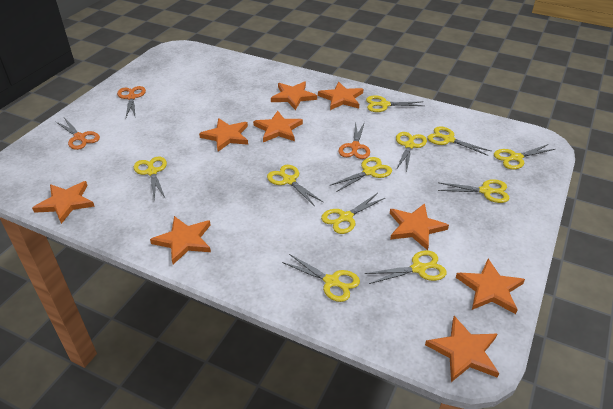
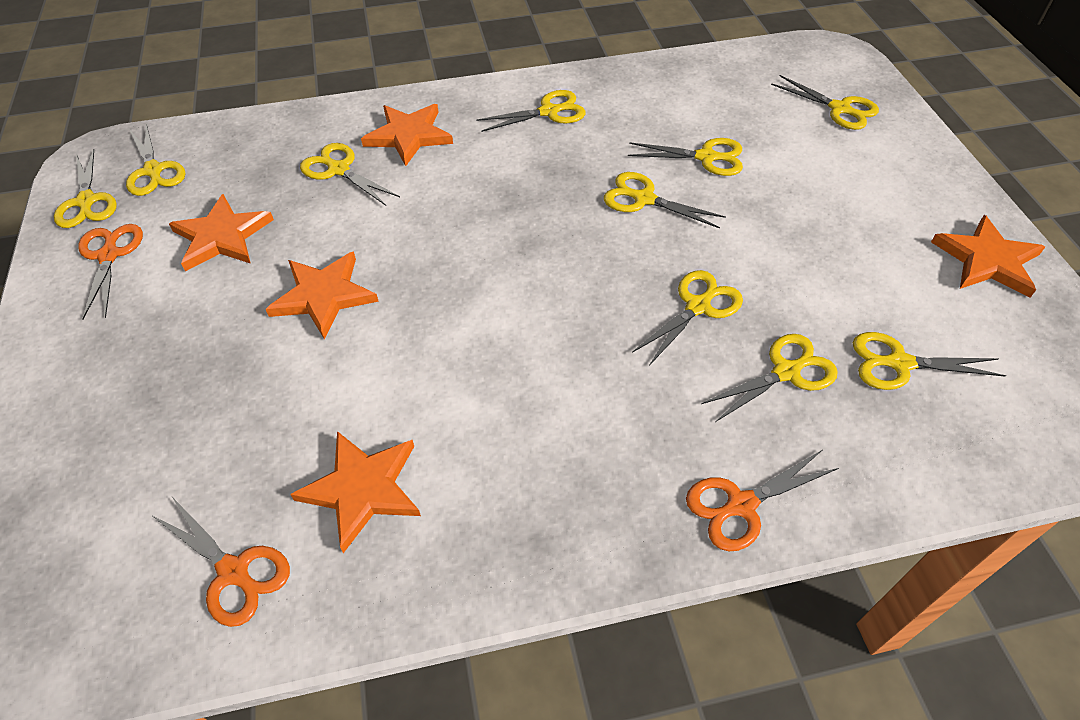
orange star: [32,181,95,224] [150,216,211,264] [199,118,248,152] [253,111,303,142] [271,81,317,110] [318,82,363,110] [390,203,449,250] [425,316,499,382] [456,259,525,314] = 9 -> [169,194,274,271] [266,251,379,340] [290,431,421,553] [361,104,453,166] [931,215,1045,298] = 5
yellow scissors: [134,157,167,200] [267,165,323,206] [282,254,360,302] [321,193,385,234] [330,157,392,192] [365,250,447,284] [366,95,424,112] [396,132,427,171] [427,126,491,156] [438,179,510,203] [494,144,556,170] = 11 -> [54,149,117,228] [126,124,185,196] [300,143,400,206] [476,90,586,132] [604,172,726,229] [628,138,743,176] [632,270,743,366] [701,334,838,422] [771,75,879,130] [853,332,1006,390] = 10

